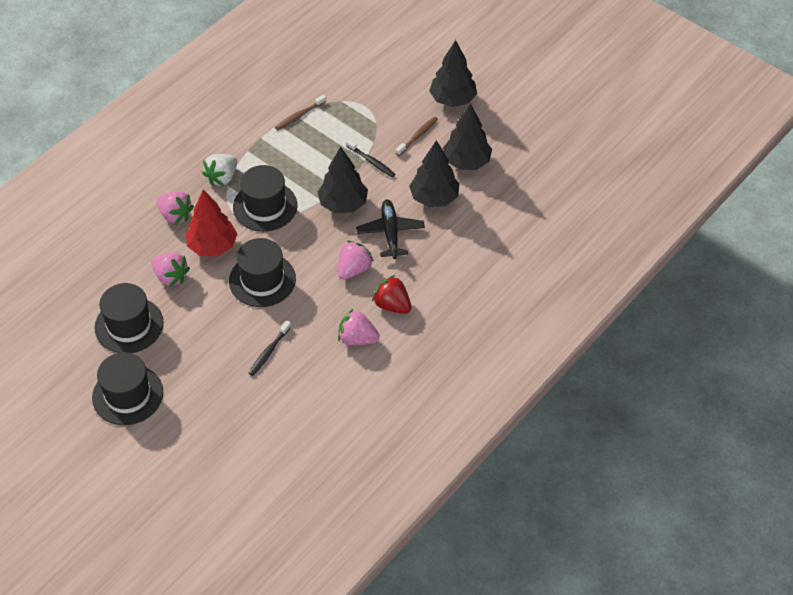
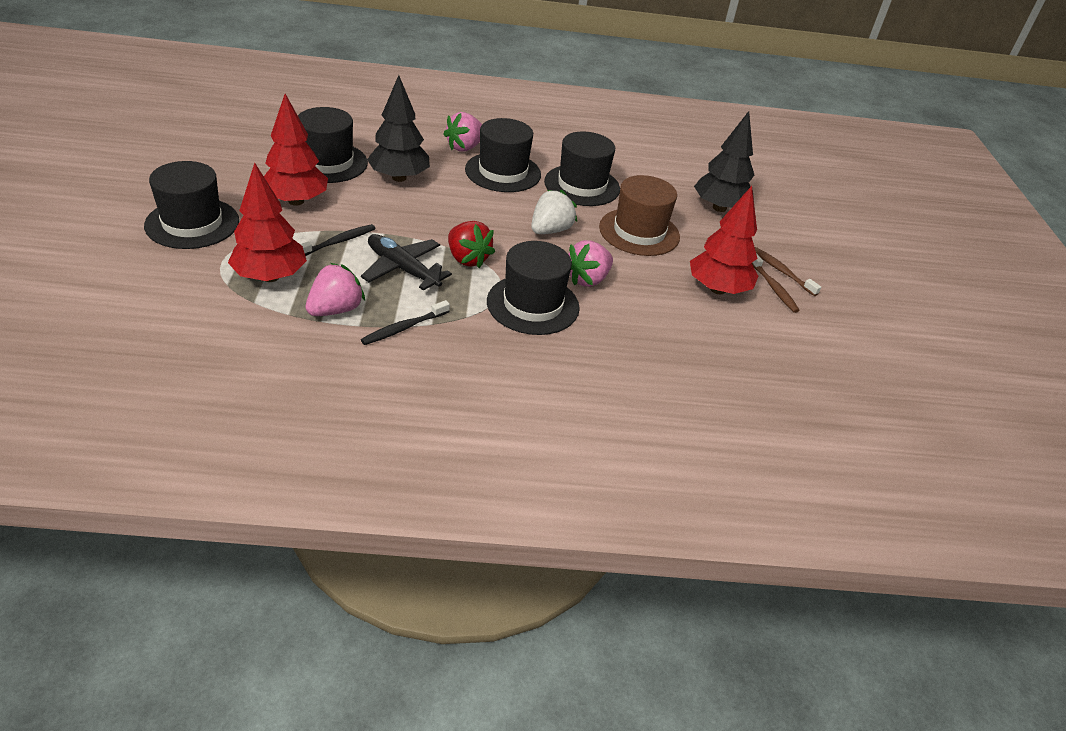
black hat: [92,352,163,425] [95,283,163,353] [229,238,296,307] [233,165,297,232] = 4 -> [144,161,239,249] [298,107,368,183] [465,118,541,192] [487,241,580,335] [544,131,620,206] = 5
black tree: [318,146,368,213] [409,140,460,207] [429,40,477,107] [443,103,492,170] = 4 -> [367,75,430,182] [694,111,754,212] = 2
brown hat: none = 0 -> [599,175,680,256] = 1
pink strawberry: [152,252,190,287] [156,191,194,225] [338,241,374,280] [338,309,380,345] = 4 -> [305,263,365,316] [443,112,482,152] [568,240,613,287] = 3
red tree: [186,189,237,256] = 1 -> [228,163,307,282] [264,94,328,206] [690,186,758,294] = 3

